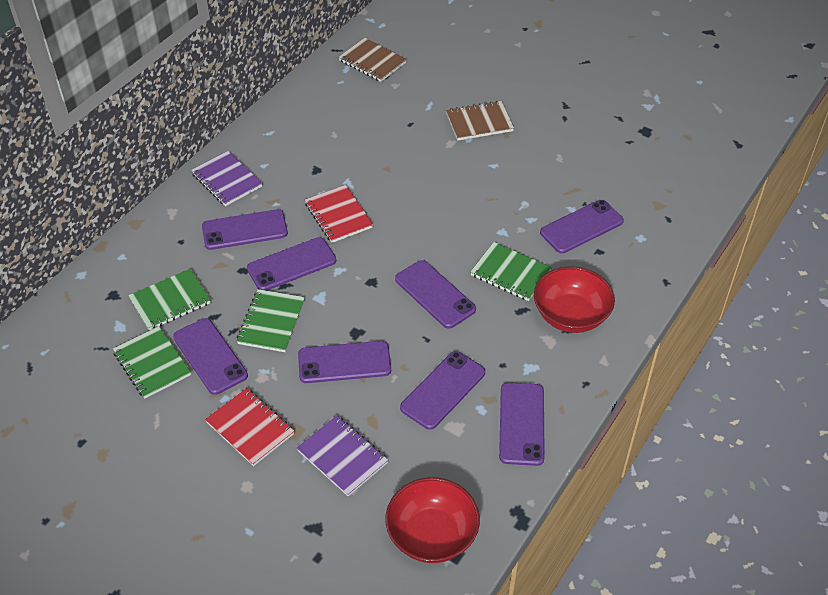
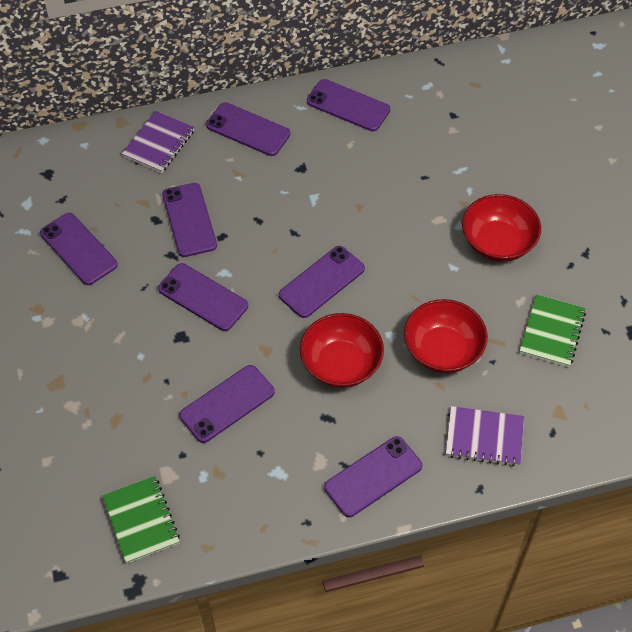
brown notebook: [339,38,407,82] [446,101,514,141] = 2 -> none = 0
green notebook: [113,326,191,398] [128,269,211,330] [237,289,305,352] [471,242,552,301] = 4 -> [102,476,180,563] [519,294,586,367] = 2
red bowl: [385,477,480,563] [534,266,615,333] = 2 -> [300,313,384,388] [404,299,488,373] [462,194,541,262] = 3
red notebook: [205,388,294,466] [305,185,373,243] = 2 -> none = 0

